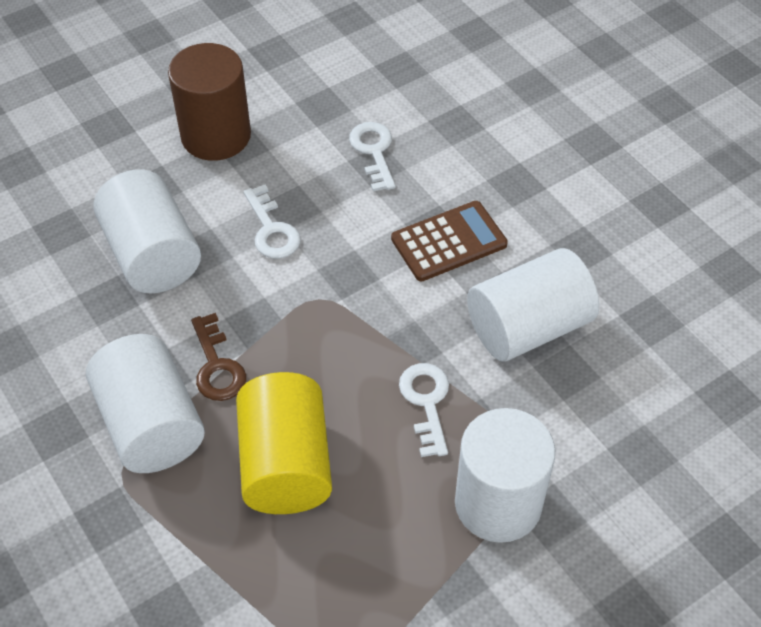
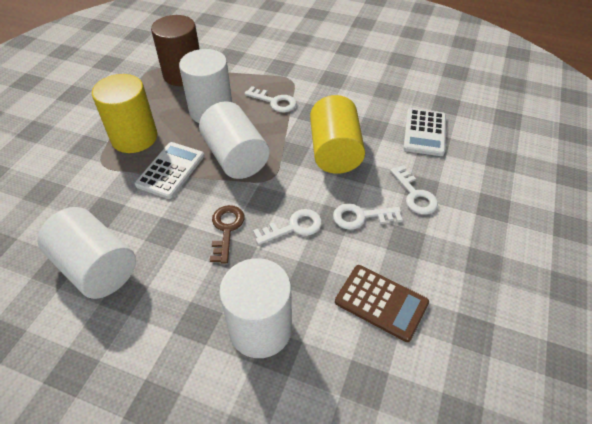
white calculator: none = 0 -> [135,142,204,199] [403,108,446,156] = 2
white key: [243,185,301,259] [349,122,396,192] [399,363,449,457] = 3 -> [244,86,297,112] [253,209,322,245] [333,203,403,230] [390,165,438,214] = 4
yellow cylinder: [236,372,332,514] = 1 -> [92,74,157,153] [310,95,365,174] = 2

